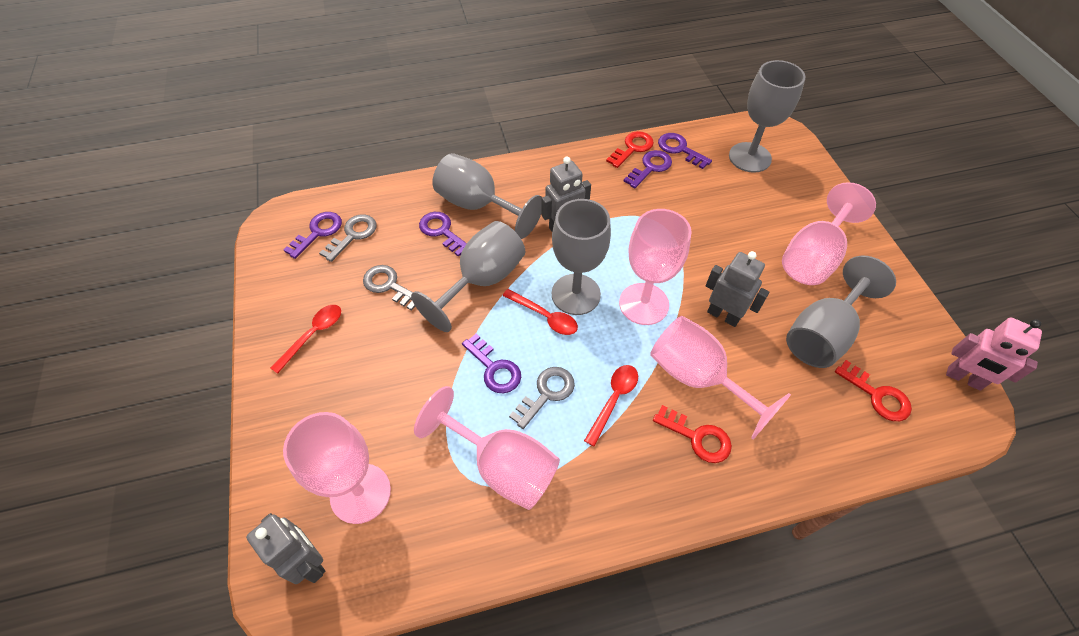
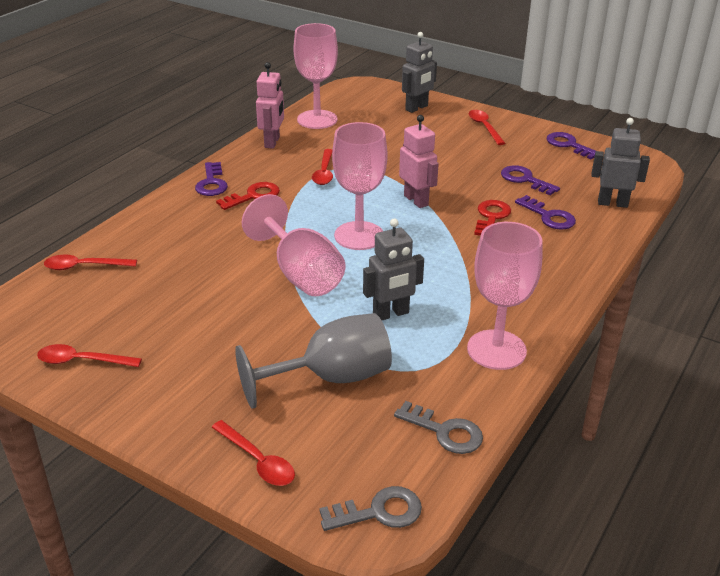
grey goblet: [411,221,525,332] [433,153,542,239] [552,199,611,315] [729,60,806,173] [786,256,896,368] = 5 -> [235,313,392,409] = 1
grey key: [319,214,377,262] [363,265,415,311] [509,367,575,429] = 3 -> [319,486,422,531] [394,401,483,454] = 2
pink goblet: [283,412,391,524] [414,386,560,510] [619,209,692,325] [650,316,791,440] [782,182,876,285] = 5 -> [242,194,345,296] [294,23,338,129] [332,122,388,250] [467,222,542,370] = 4
pink robot: [946,317,1042,391] = 1 -> [256,62,284,149] [399,115,439,208] = 2
purple key: [284,212,342,259] [419,212,467,257] [462,334,521,393] [624,150,672,188] [658,133,712,169] = 5 -> [195,162,228,196] [501,165,560,195] [515,195,576,230] [546,132,596,159] = 4
red key: [606,131,654,168] [653,405,732,463] [835,360,912,421] = 3 -> [216,182,280,210] [474,200,511,236] = 2
red spoon: [271,305,341,374] [502,289,578,335] [584,365,638,447] = 3 -> [37,344,142,367] [44,255,137,270] [212,420,295,486] [312,149,333,185] [469,110,505,145] = 5

